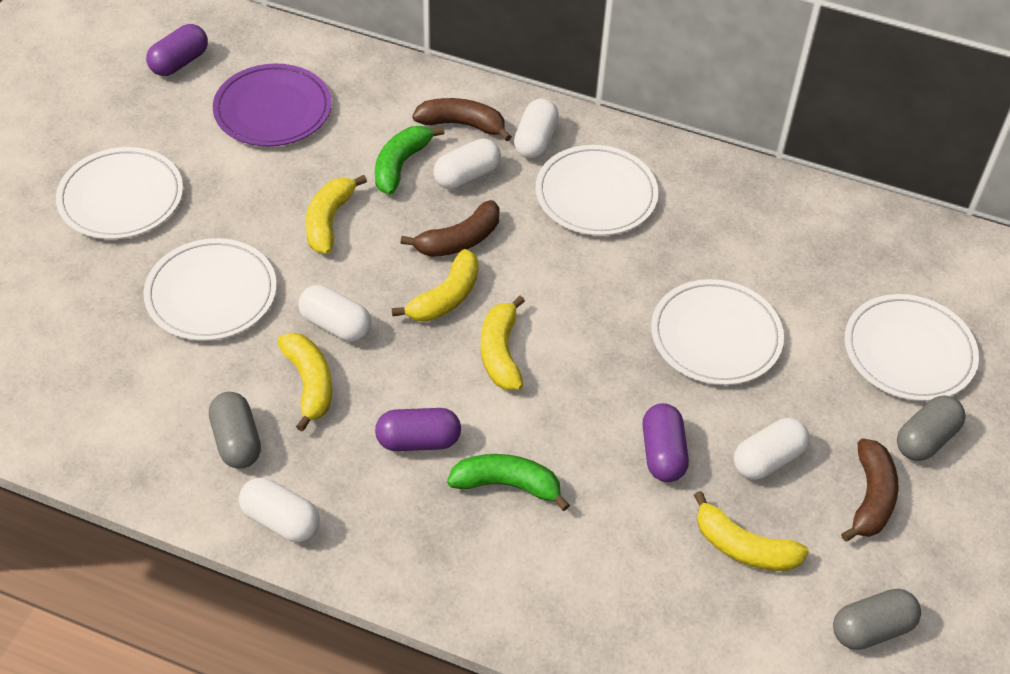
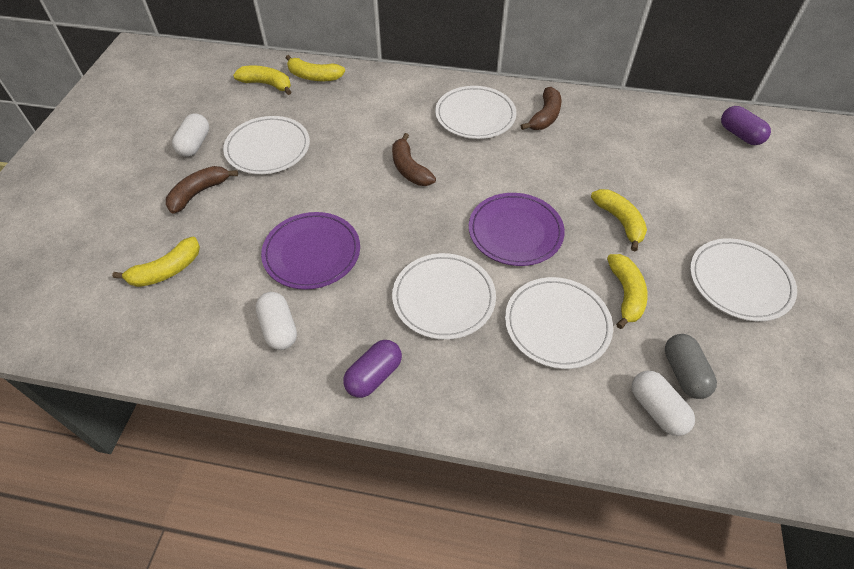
green banana: [375,126,444,195] [447,454,570,511] = 2 -> none = 0
grey capsule: [209,392,261,469] [833,589,921,650] [897,396,966,461] = 3 -> [665,334,717,399] = 1
purple capsule: [146,24,208,76] [375,408,461,451] [642,403,689,482] = 3 -> [343,340,402,398] [721,106,771,145] = 2
purple plate: [213,63,332,146] = 1 -> [261,212,360,289] [469,193,565,266] = 2
white capsule: [239,477,320,542] [298,285,372,342] [433,138,501,189] [514,99,559,159] [734,418,809,480] = 5 -> [172,113,209,157] [256,292,297,350] [632,371,695,436] = 3

